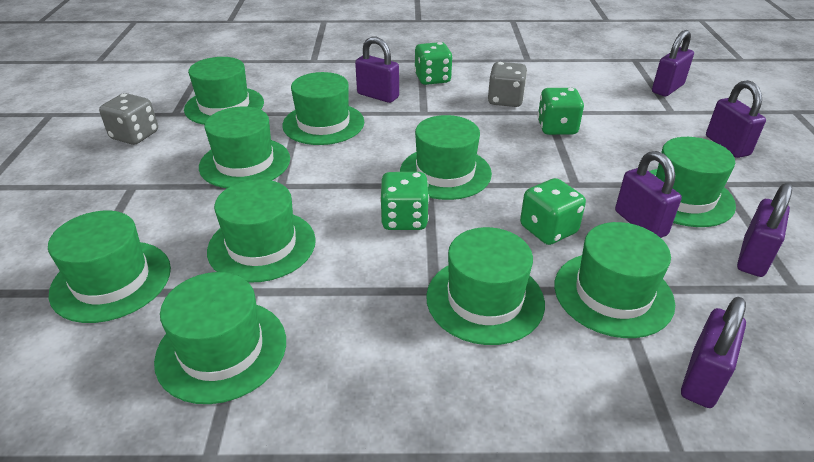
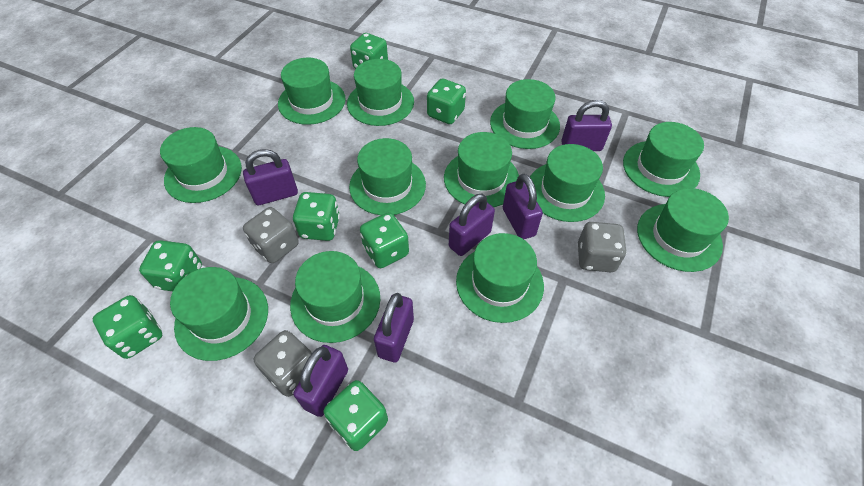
green dice: [380,172,429,230] [414,42,453,85] [520,178,586,245] [537,88,584,135] = 4 -> [93,295,162,359] [139,240,202,291] [293,192,340,241] [324,380,388,451] [350,33,388,69] [360,212,409,268] [427,79,466,124] = 7
green hat: [48,211,171,323] [154,272,286,404] [184,57,264,125] [199,107,290,188] [207,179,316,283] [282,72,364,145] [400,115,492,200] [426,227,545,345] [554,222,675,338] [649,137,736,227] = 10 -> [160,127,242,203] [170,267,268,361] [278,58,346,125] [290,251,380,343] [347,59,414,126] [349,138,426,215] [444,132,519,207] [456,233,544,323] [490,79,560,149] [530,144,605,222] [623,122,704,197] [637,188,729,272] = 12
grey dice: [99,93,158,145] [488,62,527,107] = 2 -> [243,207,299,263] [254,330,312,397] [578,222,627,272] = 3

